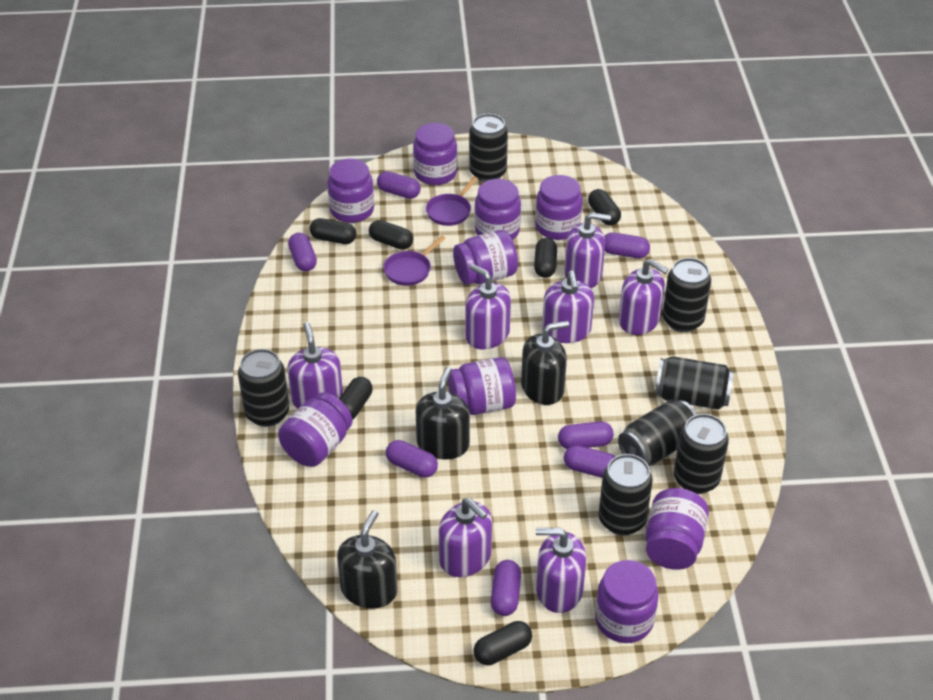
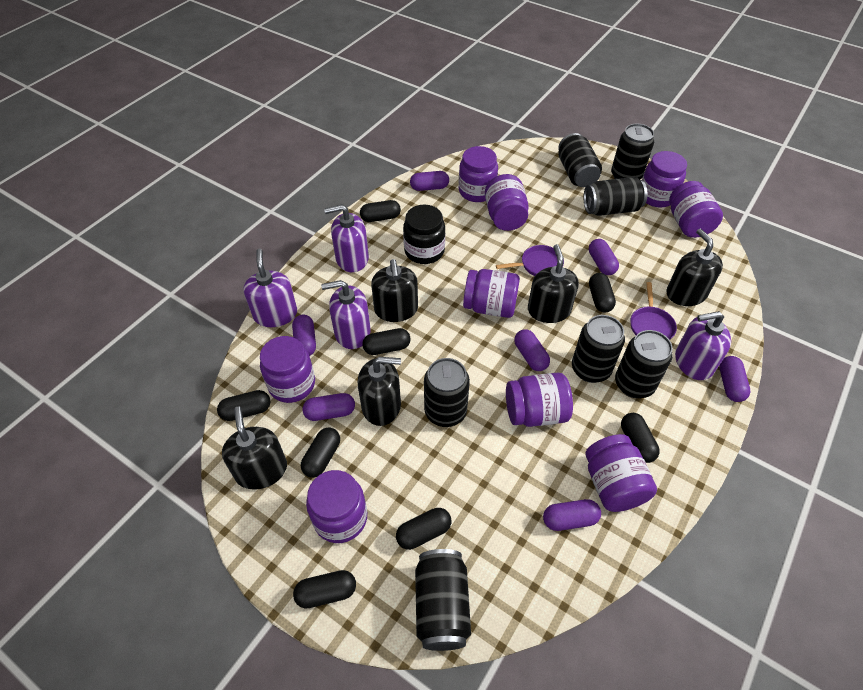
black capsule: [310,218,356,244] [339,377,373,420] [369,220,413,250] [474,621,532,665] [534,238,557,278] [588,189,621,226] = 6 -> [217,390,270,421] [293,570,356,609] [301,427,340,478] [360,200,401,222] [362,328,411,355] [396,508,451,550] [589,273,616,313] [621,413,660,463] = 8
black jar: none = 0 -> [403,205,445,264] = 1
black soap dispenser: [337,510,398,609] [416,367,470,459] [521,321,569,405] = 3 -> [222,407,287,490] [358,357,401,426] [371,259,418,322] [528,244,579,323] [666,229,723,306] = 5
purple soap dispenser: [287,322,343,409] [439,498,492,577] [465,264,511,350] [536,528,586,613] [542,270,594,343] [564,212,611,288] [619,259,668,335] = 7 -> [243,249,297,327] [321,280,371,349] [324,204,369,272] [675,311,731,380] = 4

